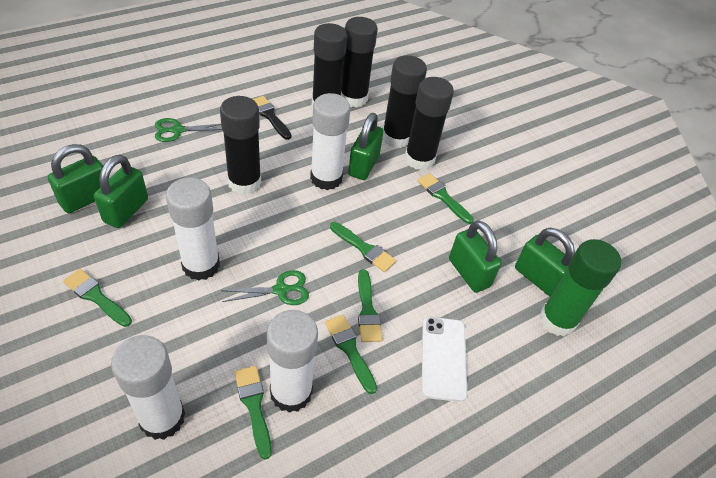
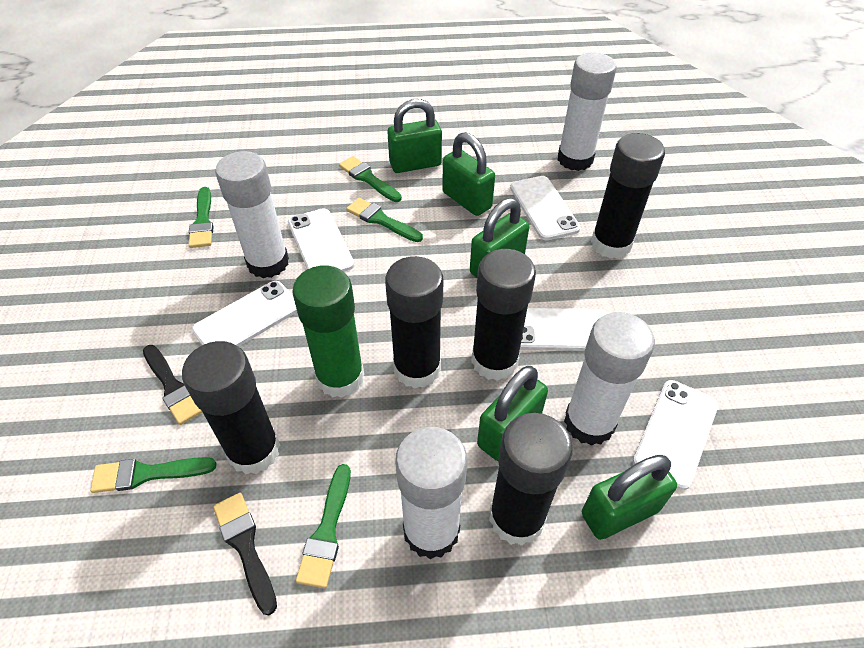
black brush: [253,96,291,140] = 1 -> [143,345,202,425] [213,493,277,615] = 2
green brush: [63,269,132,327] [234,366,272,459] [325,315,377,394] [330,222,396,272] [358,269,382,342] [417,173,474,224] = 6 -> [90,457,216,493] [188,187,214,248] [296,464,351,588] [339,156,402,202] [346,198,423,242] = 5
green scissors: [155,118,222,142] [221,270,309,305] = 2 -> none = 0
white phone: [422,317,467,402] = 1 -> [192,281,297,347] [288,208,354,272] [510,176,580,240] [520,308,609,351] [633,380,718,490] = 5

